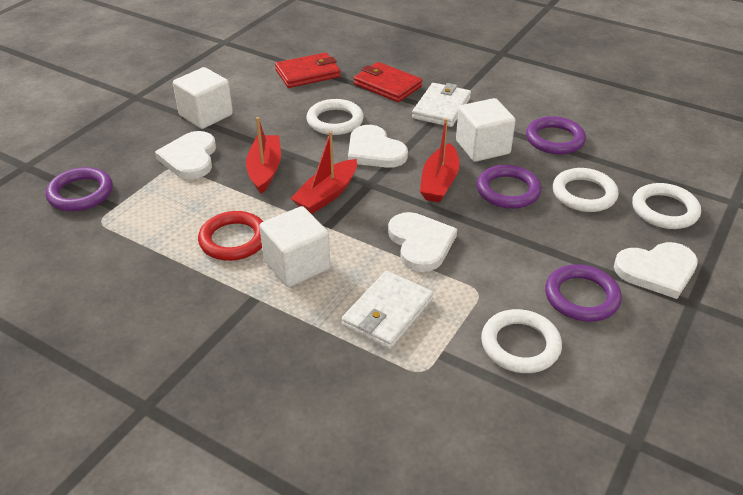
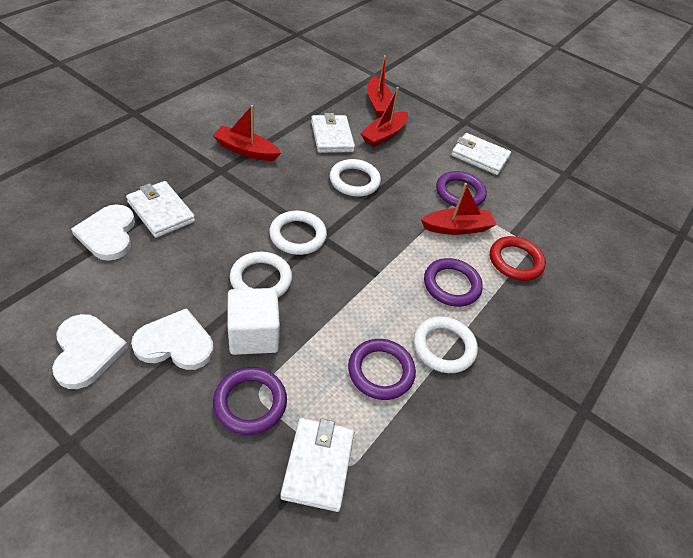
red boat: [246,117,281,194] [290,131,357,214] [420,118,459,202] = 3 -> [212,105,281,161] [360,87,408,147] [367,55,392,117] [421,183,496,235] = 4
red wallet: [275,52,341,88] [354,62,423,102] = 2 -> none = 0
white cube: [173,67,233,129] [259,206,330,287] [456,98,516,162] = 3 -> [228,288,280,355] = 1
white heart: [155,131,216,179] [348,125,408,168] [388,212,457,272] [614,242,698,299] = 4 -> [52,314,128,389] [71,204,135,261] [131,308,214,370] = 3
white wallet: [342,271,433,349] [412,83,471,127] = 2 -> [126,181,195,238] [280,418,354,512] [311,113,355,153] [451,133,511,175] = 4

